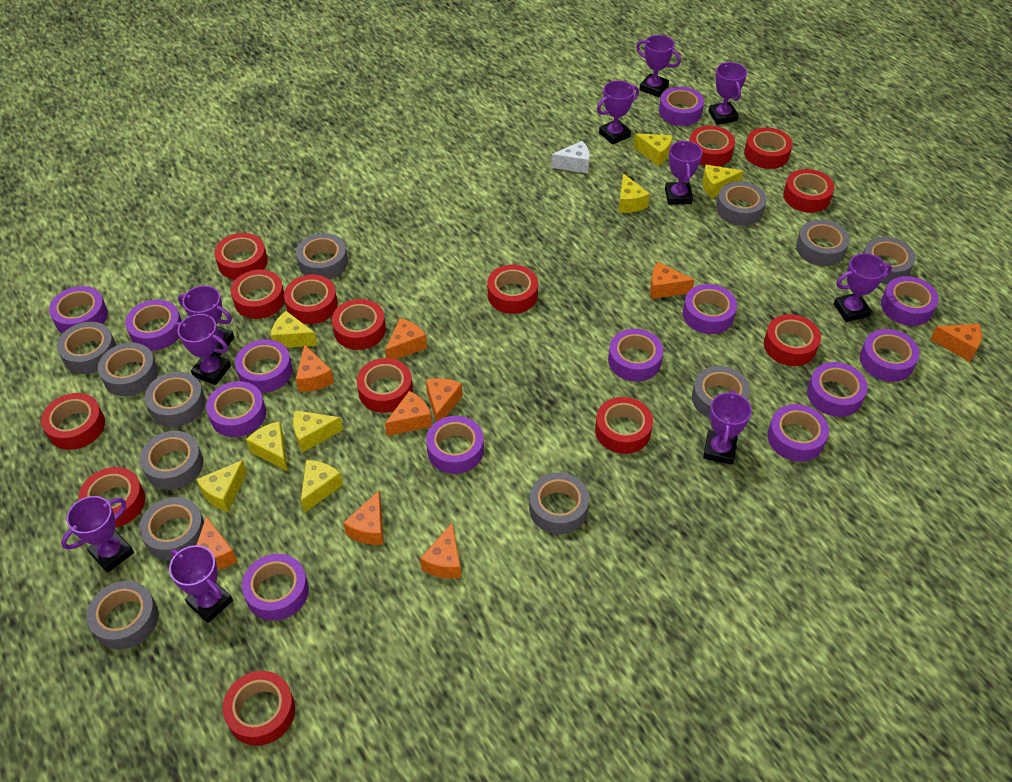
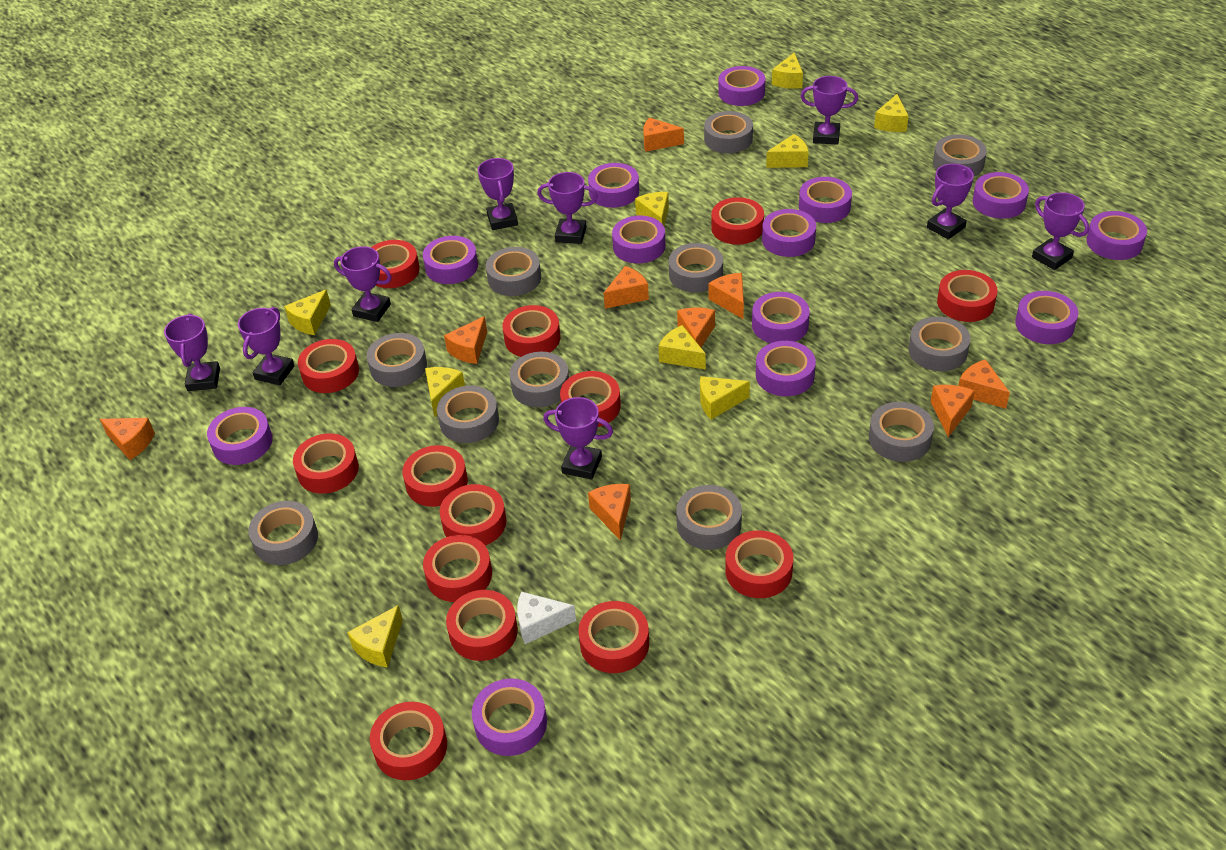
grey tape: [57,322,117,374] [87,581,159,649] [98,343,158,396] [139,497,204,560] [140,431,203,490] [145,372,206,427] [296,233,348,279] [529,472,589,534] [692,366,750,419] [716,181,767,226] [796,220,850,266] [863,237,916,284] = 12 -> [248,501,318,565] [367,333,427,387] [437,385,499,443] [486,247,541,296] [510,352,569,407] [669,243,723,293] [676,485,742,550] [704,111,753,153] [869,402,934,462] [909,317,971,371] [933,134,987,176] = 11
purple trophy: [61,496,134,573] [169,545,233,623] [173,314,231,385] [178,285,235,356] [597,81,639,145] [636,35,681,97] [665,140,702,205] [703,390,752,465] [709,62,747,125] [834,253,892,322] = 10 -> [164,313,220,391] [238,307,294,385] [334,246,392,322] [478,158,518,230] [537,172,598,244] [543,397,613,479] [800,76,858,145] [927,164,974,239] [1032,192,1089,270] = 9
yellow cheese: [196,460,247,512] [246,421,288,471] [271,311,318,348] [293,410,343,453] [301,460,343,513] [618,173,650,213] [634,133,672,166] [703,165,744,198] = 8 -> [284,289,331,335] [347,605,403,668] [425,367,465,417] [635,192,669,226] [659,325,706,369] [700,376,750,419] [766,134,809,168] [772,52,803,89] [874,94,909,132] = 9

